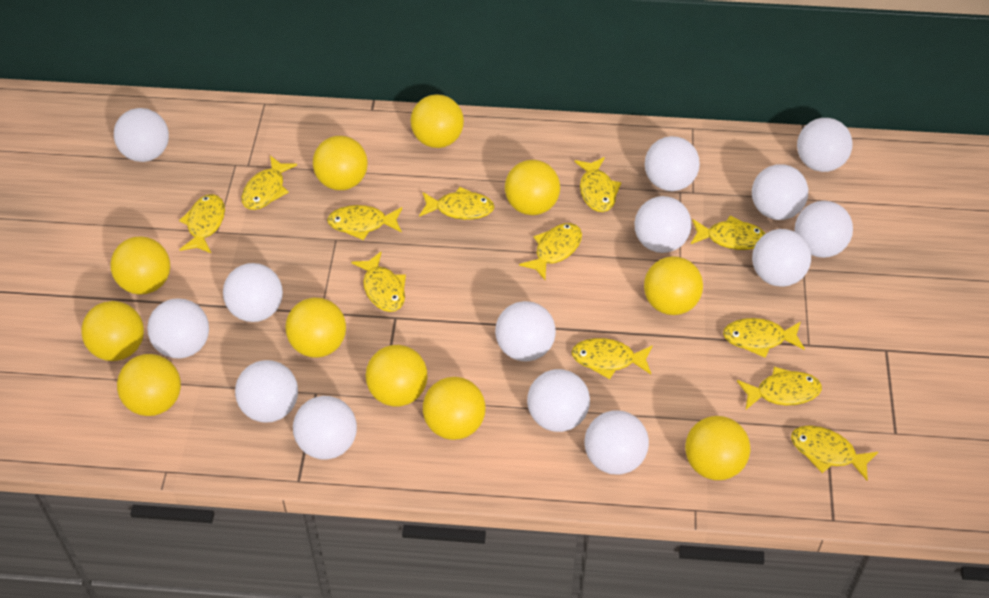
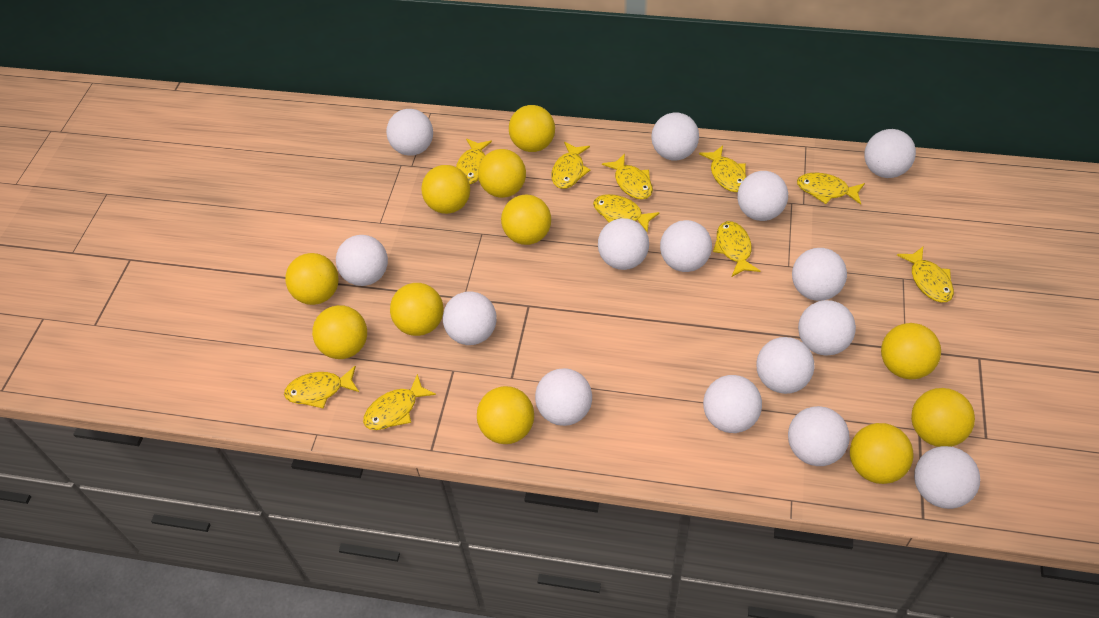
white ball: [114,108,169,162] [147,298,209,359] [223,263,283,322] [235,360,298,423] [293,396,357,460] [495,301,556,361] [527,369,590,432] [584,410,649,475] [635,196,691,253] [645,136,700,191] [752,164,808,220] [752,229,811,287] [795,201,853,258] [797,118,853,172] = 14 -> [336,235,388,286] [386,109,433,156] [443,291,497,345] [535,368,592,426] [598,218,649,270] [651,113,699,160] [660,220,712,272] [703,375,762,433] [737,171,788,221] [756,337,814,394] [788,406,850,466] [792,248,847,301] [798,300,856,356] [864,129,916,178] [914,446,980,509] = 15
yellow fish: [179,194,225,253] [242,156,297,210] [327,205,402,240] [351,252,406,312] [419,187,494,220] [519,223,582,280] [571,338,653,379] [575,157,621,212] [691,215,766,250] [723,318,805,358] [737,367,822,409] [791,425,878,480] = 12 -> [284,366,359,409] [363,374,436,430] [456,139,492,184] [551,142,591,189] [593,194,660,233] [602,153,653,199] [699,145,746,192] [713,221,760,277] [797,173,865,204] [897,247,954,303] = 10

